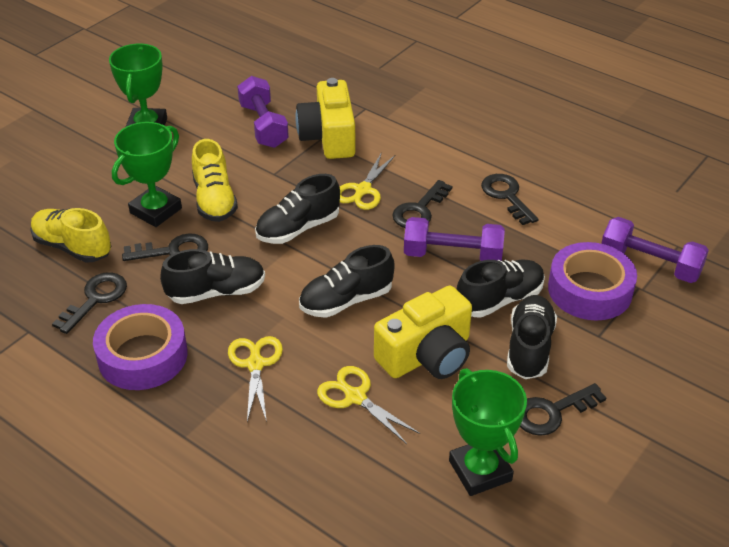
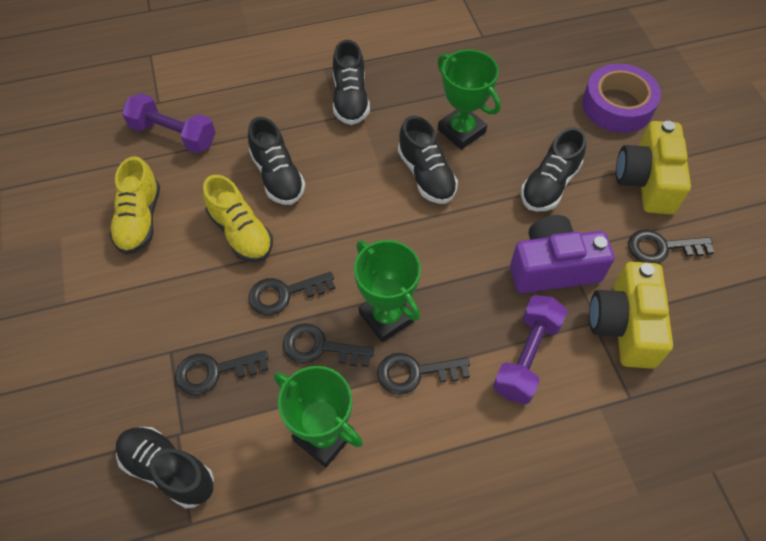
purple camera: none = 0 -> [510,215,614,293] = 1
purple dumbbell: [237,76,289,148] [404,217,505,261] [601,217,709,283] = 3 -> [122,93,216,153] [493,295,568,404] = 2
purple tape: [93,304,188,390] [548,242,637,321] = 2 -> [582,64,661,133] = 1
yellow scissors: [228,336,283,422] [317,366,420,444] [340,152,396,210] = 3 -> none = 0

